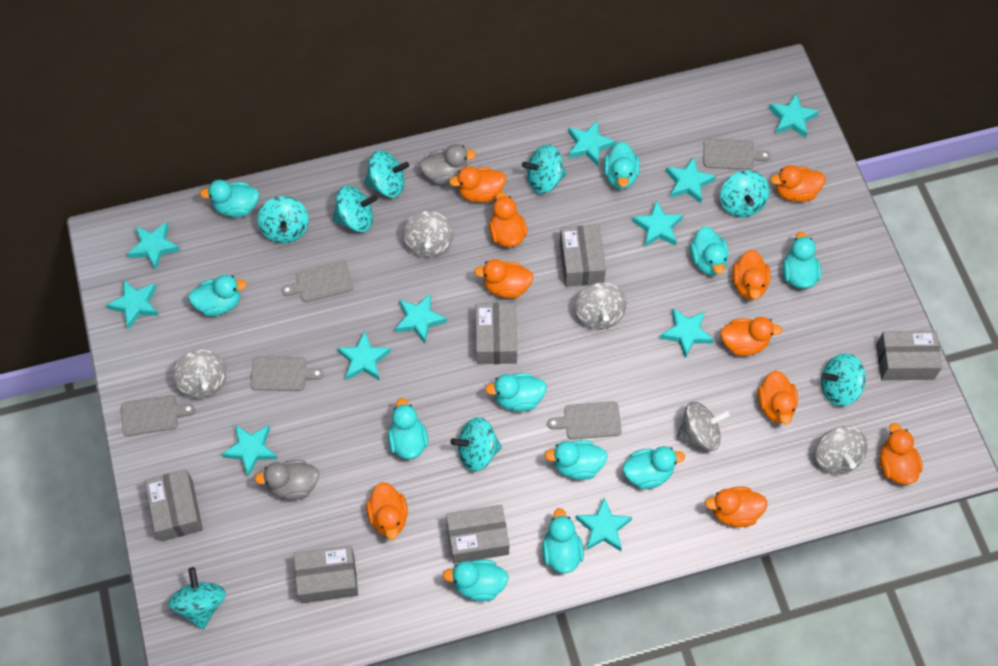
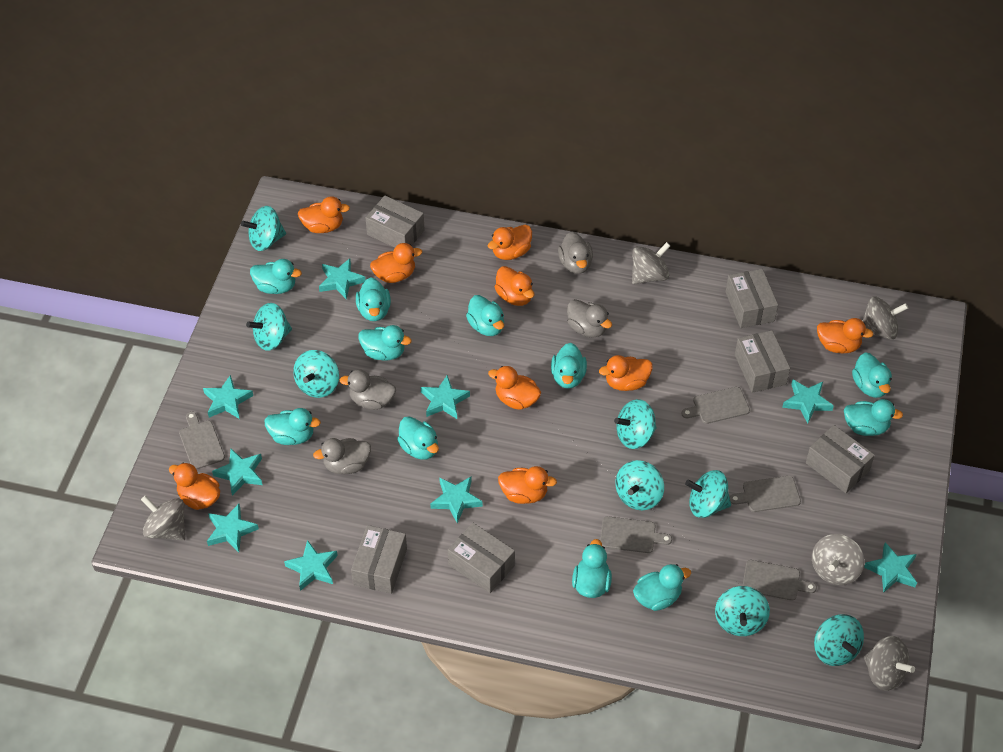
grey duck: [254,460,319,500] [419,144,476,185] = 2 -> [313,438,371,474] [340,369,396,410] [558,231,593,274] [567,299,612,337] = 4
orange duck: [366,482,408,540] [449,166,506,202] [474,259,534,298] [489,192,527,247] [705,487,768,527] [720,317,782,356] [732,250,771,300] [758,370,798,425] [770,165,826,202] [880,423,923,485] = 10 -> [169,463,220,510] [298,196,350,233] [370,243,422,283] [488,225,532,260] [488,366,541,410] [495,266,534,306] [498,466,557,504] [599,355,653,391] [817,318,874,353] = 9
turquoise star: [106,280,159,329] [127,222,180,270] [221,425,277,477] [337,331,391,381] [395,293,447,343] [568,121,616,166] [576,498,632,551] [632,200,683,247] [660,308,714,358] [666,157,716,204] [769,94,819,138] = 11 -> [203,375,253,419] [207,504,259,553] [212,449,262,496] [284,540,338,591] [319,258,366,300] [420,375,470,419] [430,477,483,523] [782,379,834,423] [864,542,917,593] = 9

